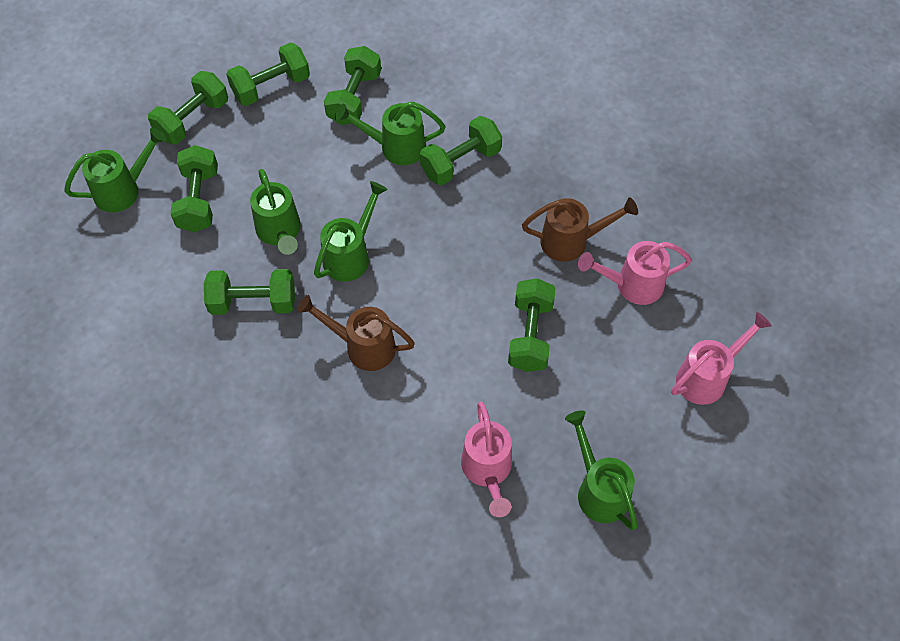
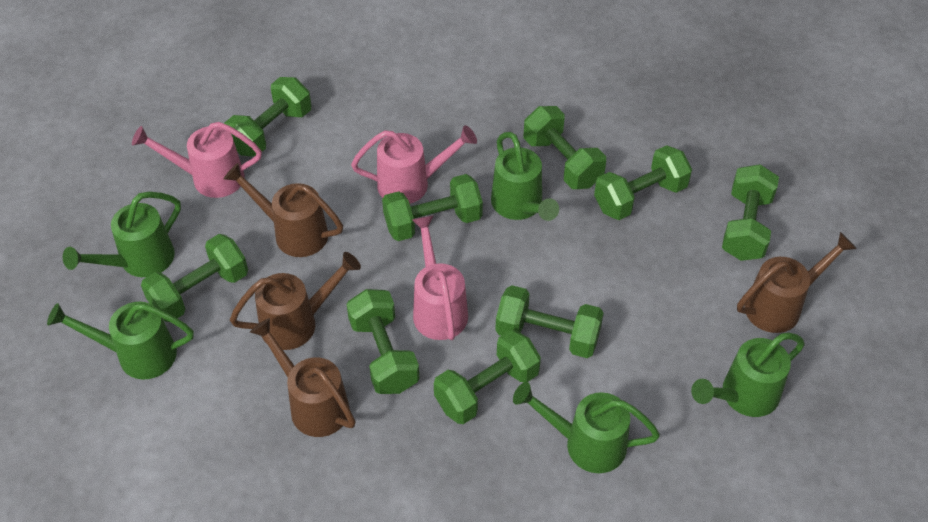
brown watering can: [297,295,415,371] [522,197,638,262] = 2 -> [224,163,343,257] [230,252,361,350] [250,318,356,437] [737,232,857,333] = 4
green dumbbell: [148,71,228,144] [170,145,218,232] [204,269,295,315] [226,42,310,106] [324,46,381,125] [420,116,502,185] [508,278,555,372] = 7 -> [141,234,248,322] [224,77,311,157] [346,289,420,394] [382,174,483,241] [434,330,541,424] [495,285,604,358] [523,106,606,189] [594,145,692,220] [722,164,779,261] = 9

